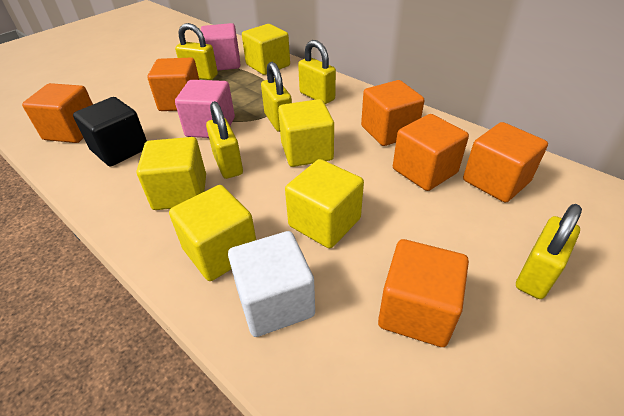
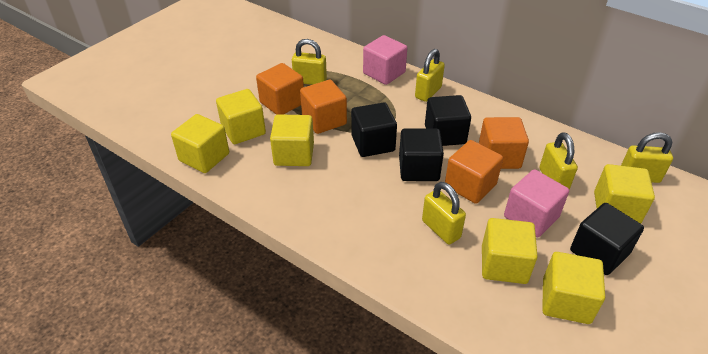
black cube: [73,97,147,167] = 1 -> [351,102,397,157] [399,128,444,181] [425,95,471,146] [570,203,644,275] = 4
orange cube: [22,83,93,143] [147,58,199,111] [361,80,425,146] [378,239,469,347] [393,114,469,191] [463,122,548,203] = 6 -> [256,63,304,115] [300,80,347,134] [445,140,503,204] [479,117,529,169] = 4
white cube: [228,231,315,337] = 1 -> none = 0
yellow cube: [137,137,206,210] [169,185,256,281] [242,24,290,75] [278,99,334,167] [285,159,364,248] = 5 -> [171,114,229,173] [216,89,266,144] [270,114,314,166] [482,218,538,284] [542,252,605,324] [594,164,655,224] = 6

